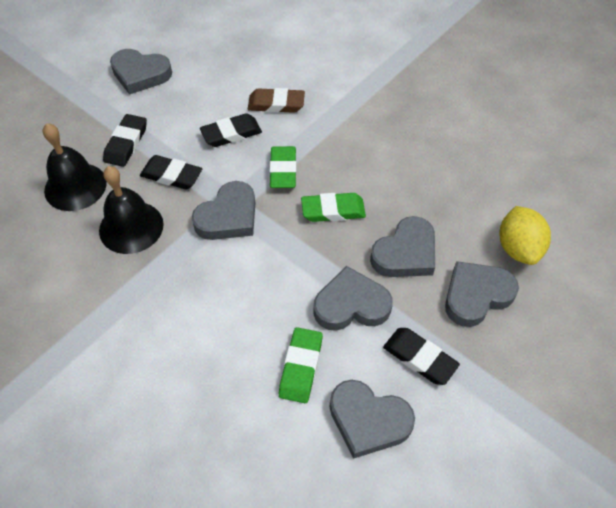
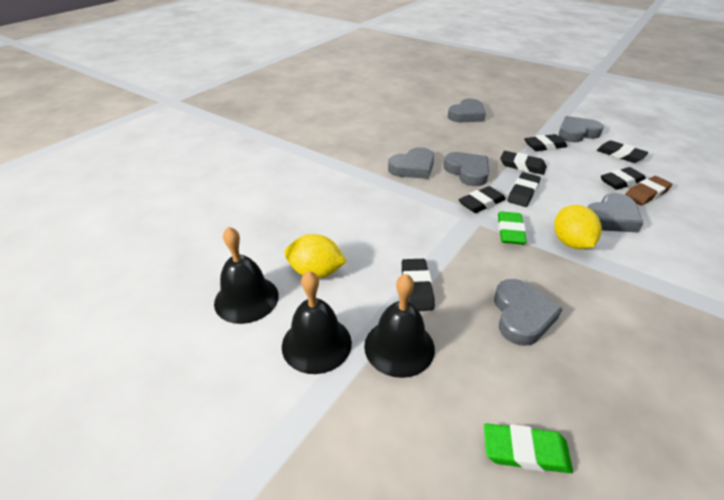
black bell: [43,123,107,211] [99,166,164,254] = 2 -> [214,227,279,324] [282,271,352,374] [364,274,435,378] = 3
black eraser: [103,114,147,167] [140,155,202,190] [200,113,262,147] [383,328,460,385] = 4 -> [402,259,435,311] [458,186,506,213] [500,151,547,175] [508,172,541,207] [524,134,568,151] [597,140,649,163] [601,167,646,190] = 7
green eraser: [269,146,296,188] [279,327,323,403] [301,193,366,222] = 3 -> [484,423,573,473] [498,211,527,245] = 2
yellow lemon: [500,206,551,265] = 1 -> [285,234,347,278] [554,205,602,249] = 2

